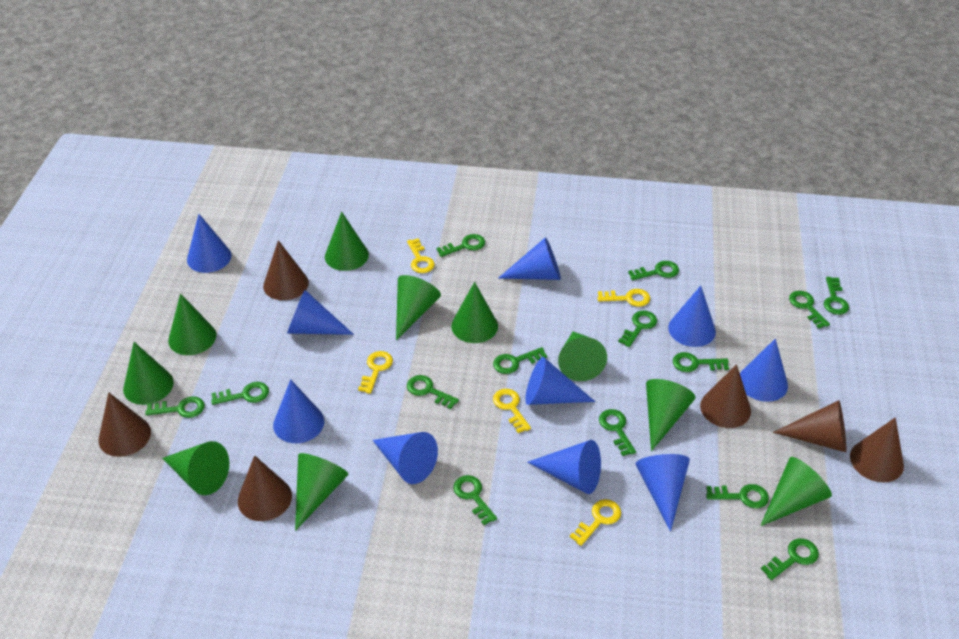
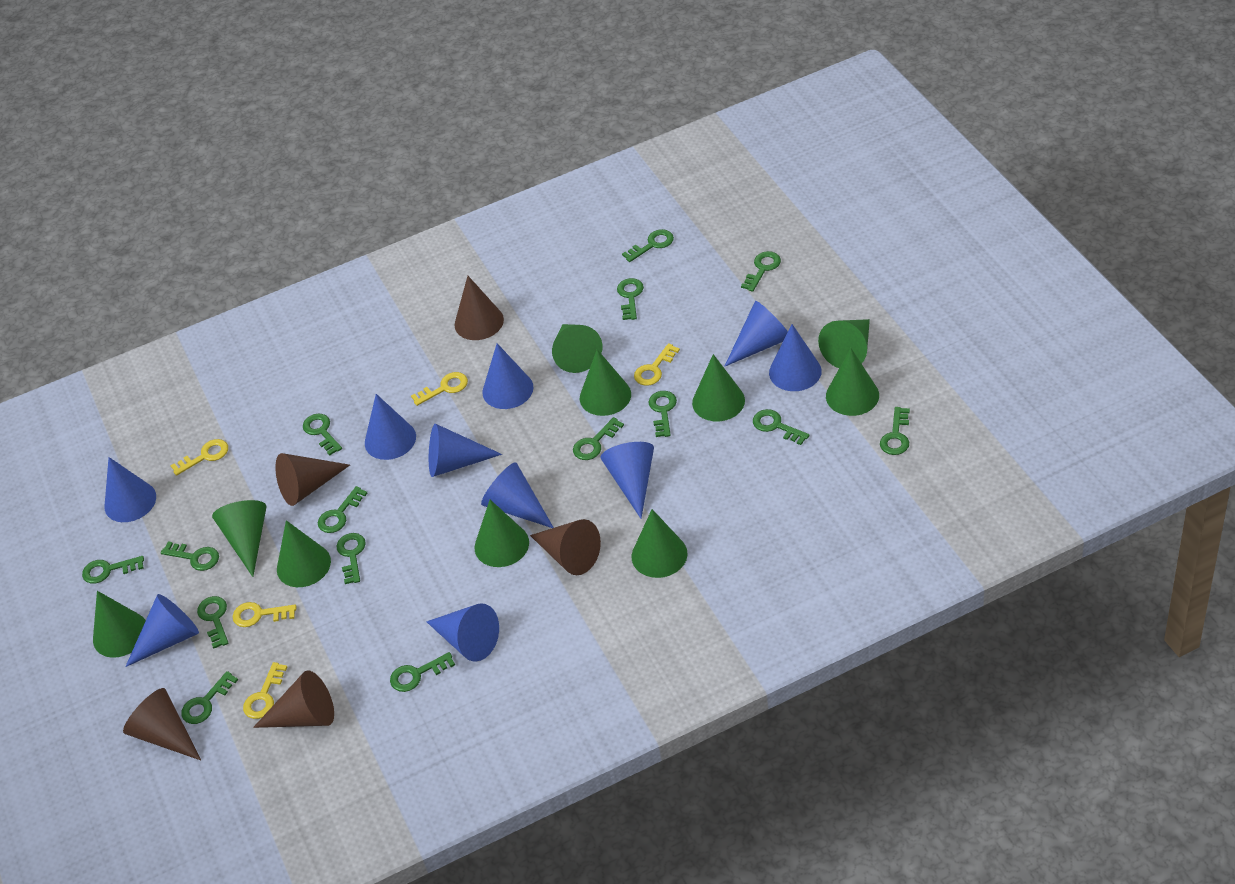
brown cone: [98,392,151,457] [238,455,292,521] [263,240,309,300] [700,364,751,428] [773,400,846,452] [850,417,904,482] = 6 -> [123,688,201,760] [253,670,334,728] [276,453,350,506] [455,276,504,340] [530,519,601,575] = 5
green key: [145,396,205,418] [211,382,269,405] [407,375,459,409] [437,234,485,257] [453,475,497,525] [493,347,547,374] [599,409,636,456] [618,311,657,347] [628,261,679,280] [673,352,729,372] [706,484,769,509] [761,538,819,580] [789,291,830,329] [824,277,849,315] = 14 -> [82,556,144,584] [161,541,219,571] [181,671,238,724] [197,596,228,649] [303,413,342,455] [318,486,368,533] [336,533,366,584] [390,652,455,692] [573,417,624,460] [617,278,644,320] [622,229,674,262] [649,391,677,437] [741,251,781,292] [753,409,810,445] [880,407,910,455] = 15

